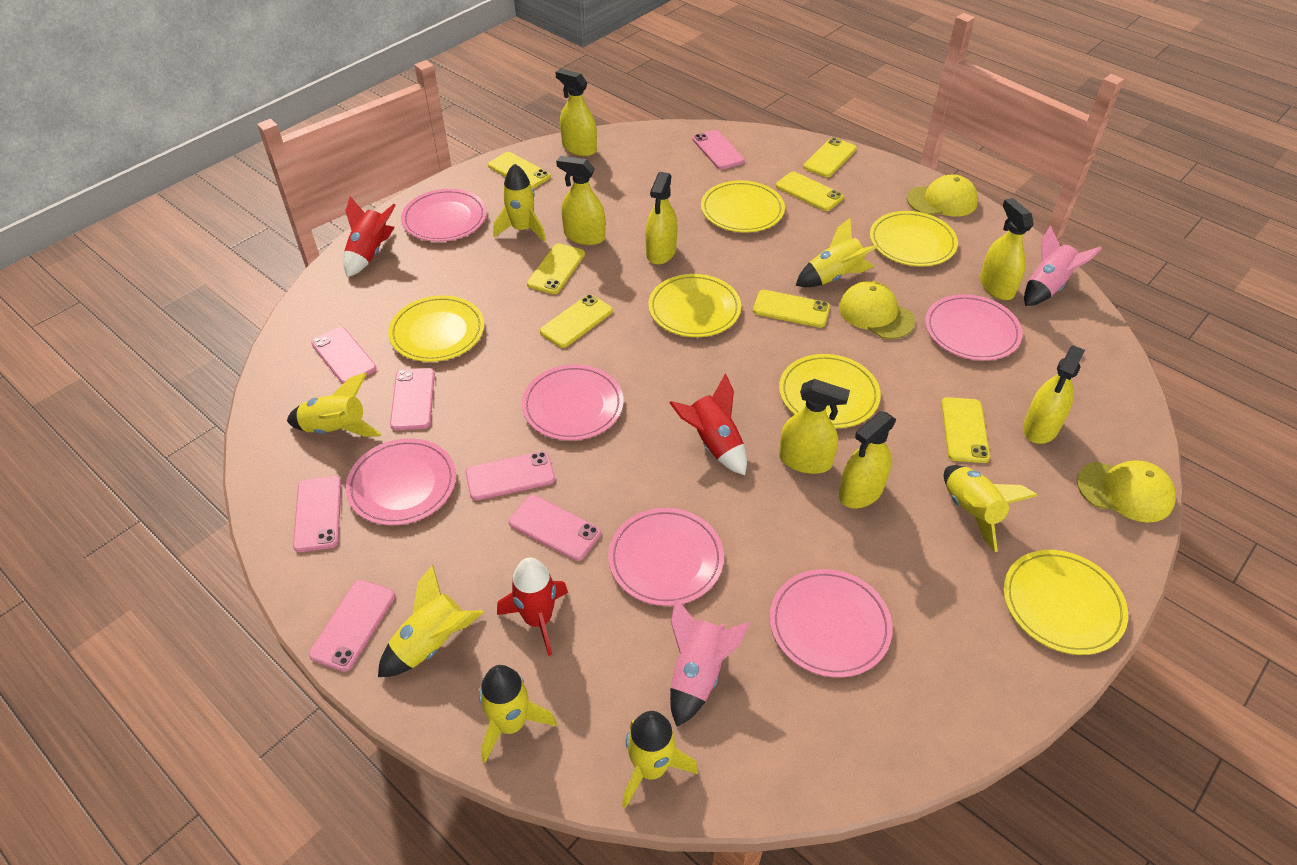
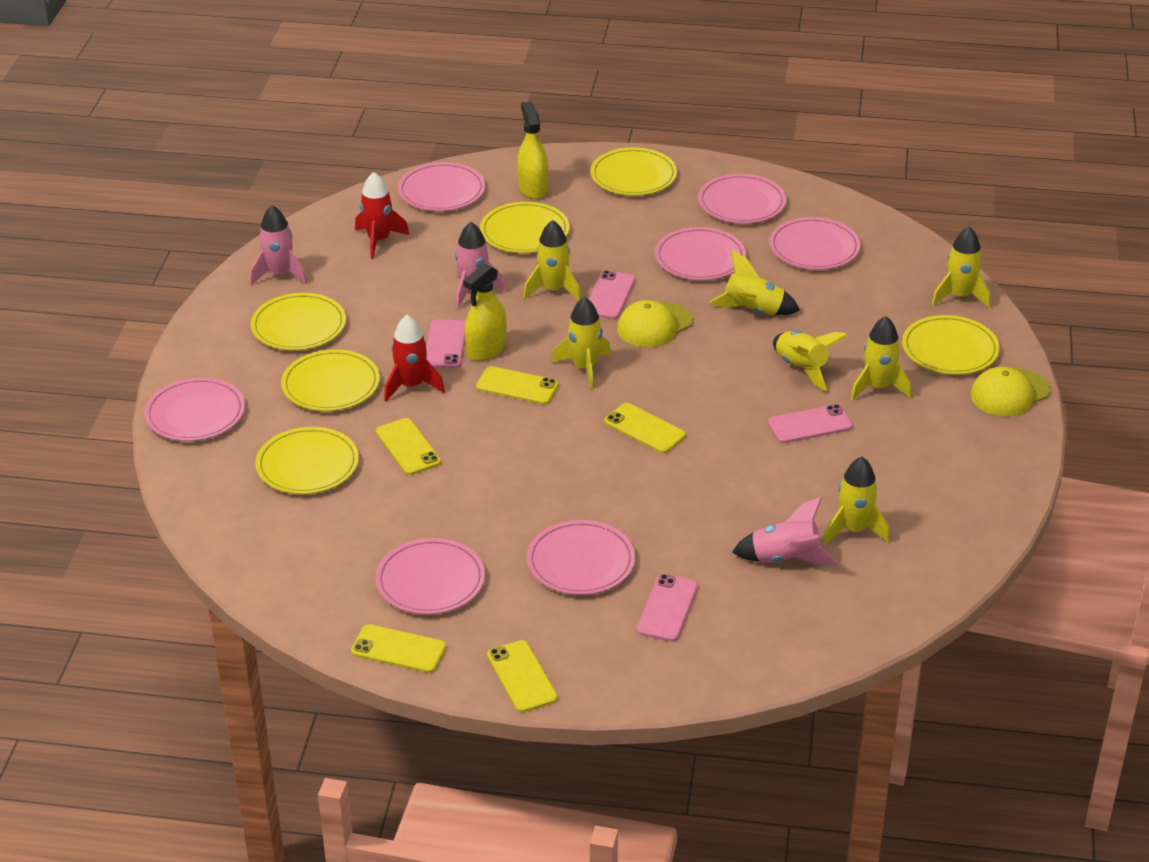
pink phone: [293,476,341,552] [309,580,395,672] [311,327,377,384] [390,368,435,430] [465,451,555,500] [509,495,601,561] [692,130,745,170] = 7 -> [426,319,466,369] [589,270,635,319] [637,574,698,642] [768,404,853,443] = 4
pink plate: [346,438,456,525] [401,189,487,242] [522,365,624,440] [608,508,724,606] [770,569,893,678] [925,294,1022,361] = 6 -> [144,377,245,441] [376,538,485,615] [398,162,485,211] [527,520,635,595] [655,227,746,280] [698,174,786,224] [769,217,860,270] = 7
pink rocket: [670,598,750,727] [1024,226,1102,306] = 2 -> [250,205,307,285] [455,222,507,309] [732,497,837,565] = 3
red rocket: [343,196,396,277] [497,557,568,656] [670,374,747,475] = 3 -> [355,172,409,259] [384,315,445,401] = 2
yellow cap: [839,281,915,339] [907,175,978,217] [1077,461,1176,523] = 3 -> [617,300,693,347] [970,367,1050,417] = 2
yellow phone: [488,152,551,189] [527,243,585,294] [540,294,613,348] [753,290,830,328] [776,172,844,211] [803,137,857,177] [942,397,990,463] = 7 -> [351,624,446,673] [376,418,441,475] [476,366,559,405] [487,640,558,713] [604,403,686,453] = 5
yellow spray bottle: [555,68,597,156] [556,156,606,245] [645,172,678,265] [779,379,850,474] [839,411,897,508] [980,198,1033,300] [1023,345,1085,444] = 7 -> [463,264,507,361] [517,102,548,199] = 2

